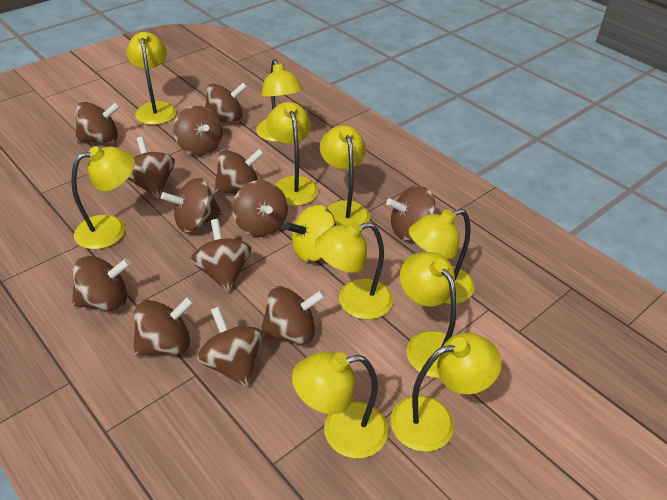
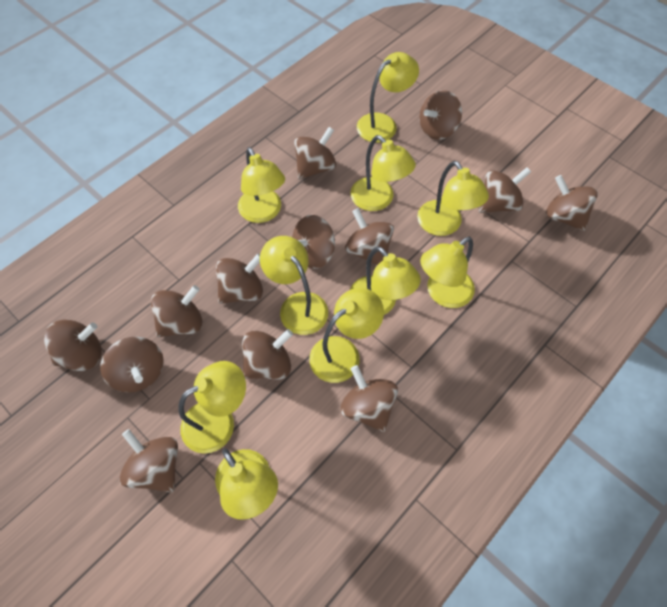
yellow spinning top: [285,205,336,262] = 1 -> none = 0

